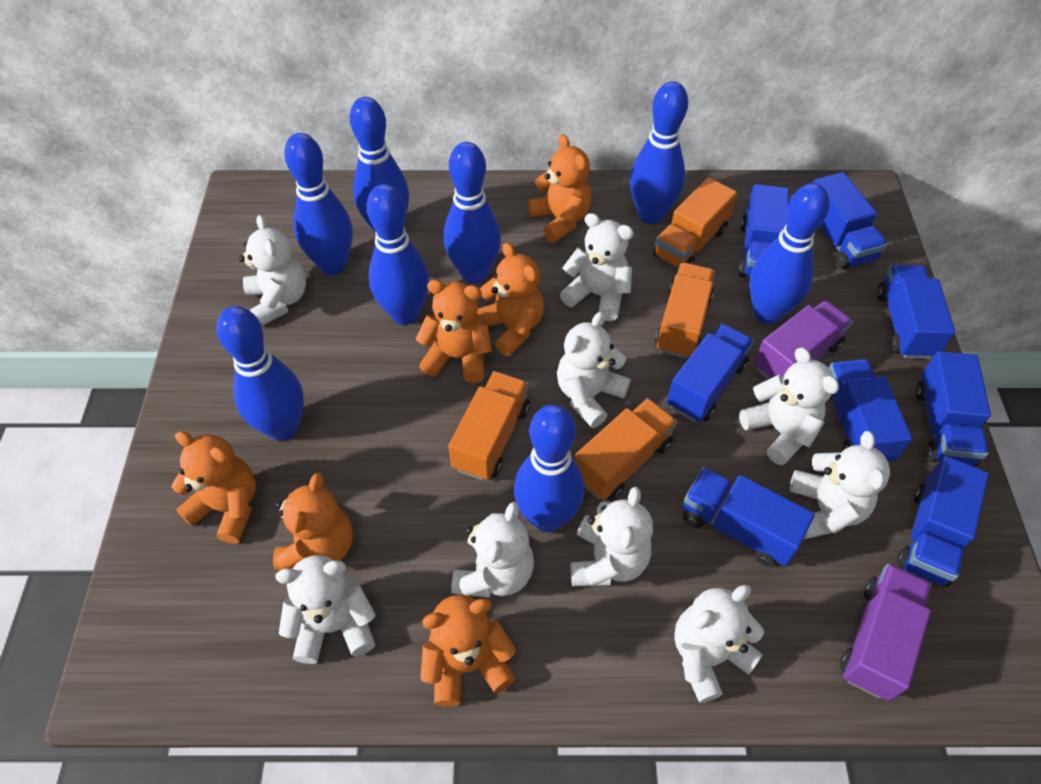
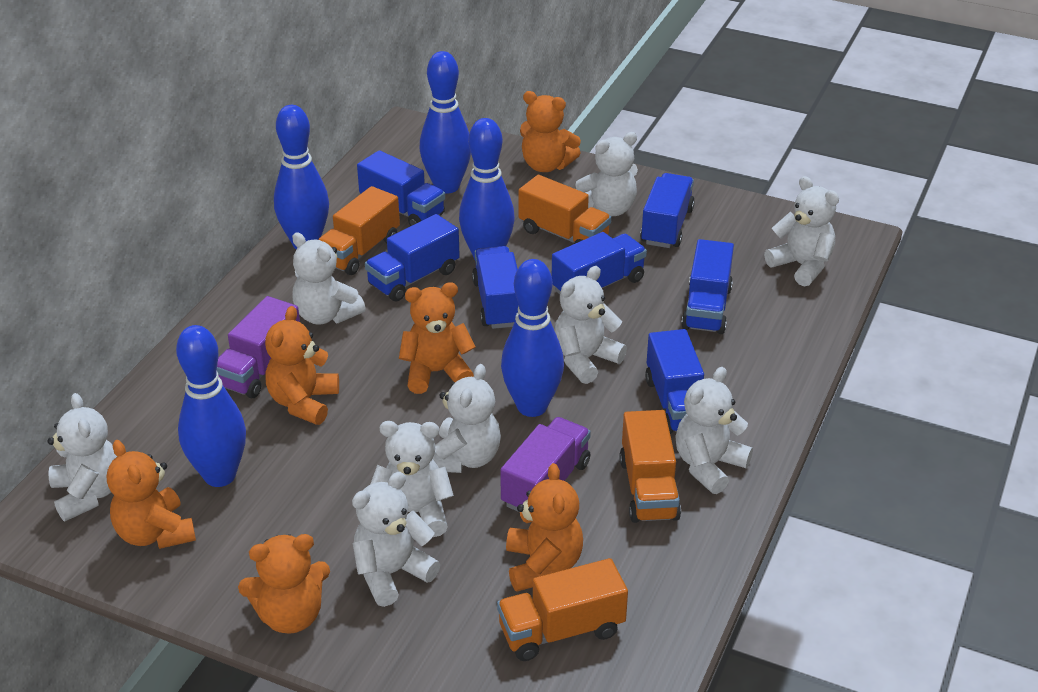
blue bowling pin: [216,306,304,441] [284,133,353,275] [350,97,409,232] [366,184,429,325] [444,142,501,284] [514,405,584,532] [630,81,688,224] [749,183,830,324] = 8 -> [176,325,246,487] [274,105,329,250] [419,51,471,194] [459,118,515,261] [501,259,564,417] = 5
blue truck: [667,323,754,422] [683,467,815,567] [739,184,789,277] [813,172,887,270] [829,359,912,463] [877,265,955,359] [897,456,989,587] [916,351,991,466] = 8 -> [357,150,445,226] [365,214,460,301] [472,246,519,329] [552,232,647,294] [640,173,695,248] [645,329,704,434] [681,239,734,334] = 7

